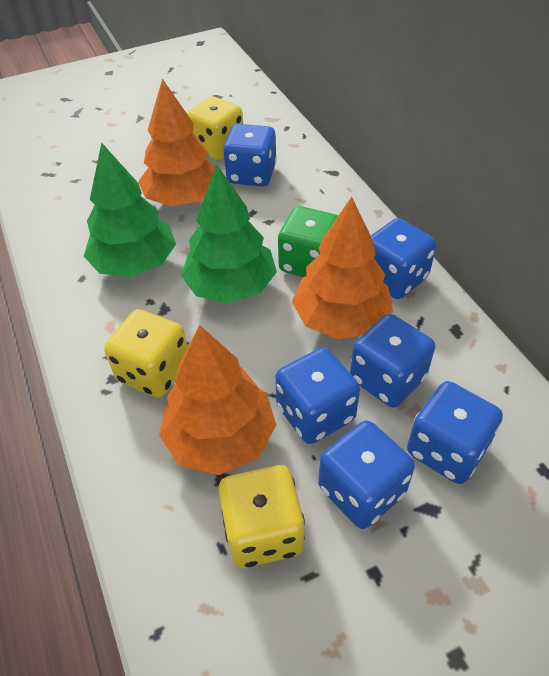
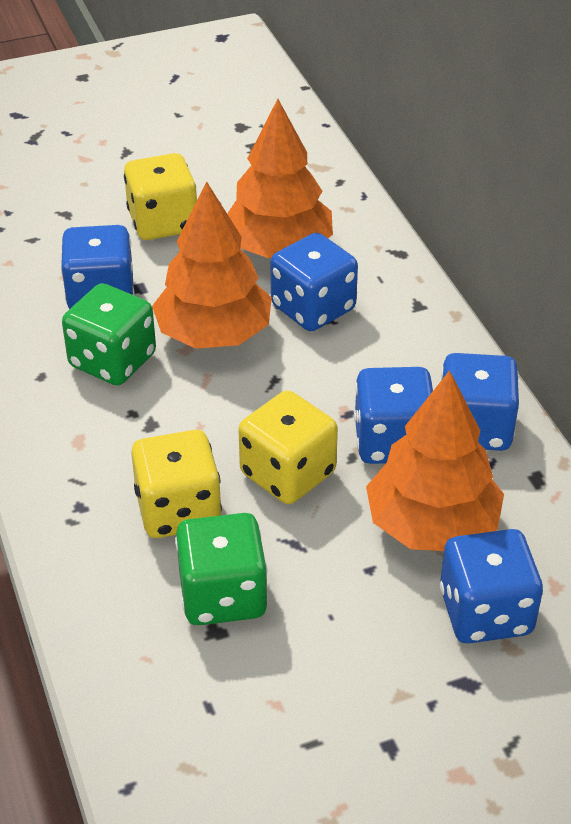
blue dice: [223,124,277,187] [275,347,360,444] [318,421,415,529] [350,314,435,408] [371,218,436,299] [407,381,503,484] = 6 -> [61,225,134,309] [271,233,358,331] [354,367,433,464] [440,529,543,644] [441,353,519,451] = 5
green dice: [278,206,338,277] = 1 -> [62,283,156,385] [175,513,268,625] = 2
green tree: [84,143,176,277] [181,165,277,304] = 2 -> none = 0

